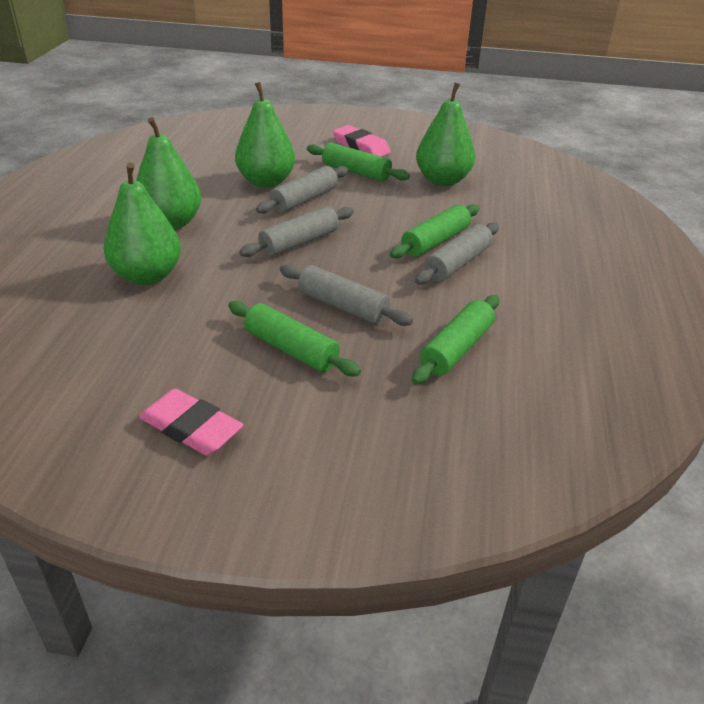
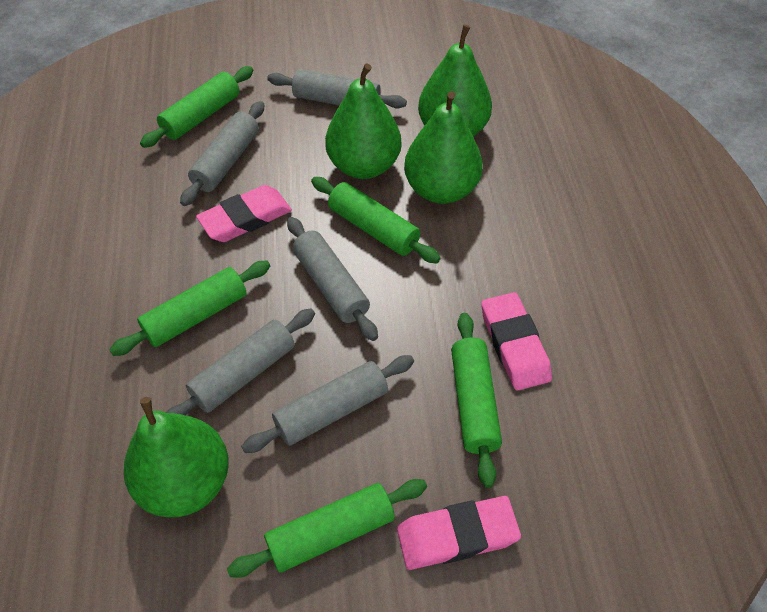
green rolling pin: [228,301,361,376] [307,143,410,182] [390,204,479,259] [412,295,499,385] = 4 -> [109,261,270,356] [140,66,254,148] [227,479,427,578] [311,177,441,263] [451,313,502,488] = 5
grey rolling pin: [239,206,354,257] [256,166,348,214] [280,264,413,326] [415,222,499,285] = 4 -> [166,308,315,415] [180,101,264,206] [241,355,414,453] [267,69,407,108] [287,217,378,341] = 5
pink eraser: [139,389,244,456] [333,125,391,157] = 2 -> [196,185,292,242] [397,496,521,570] [481,292,552,390] = 3

